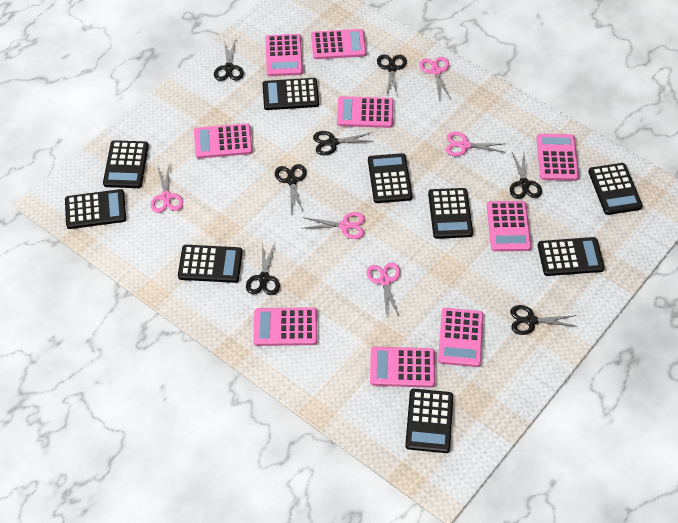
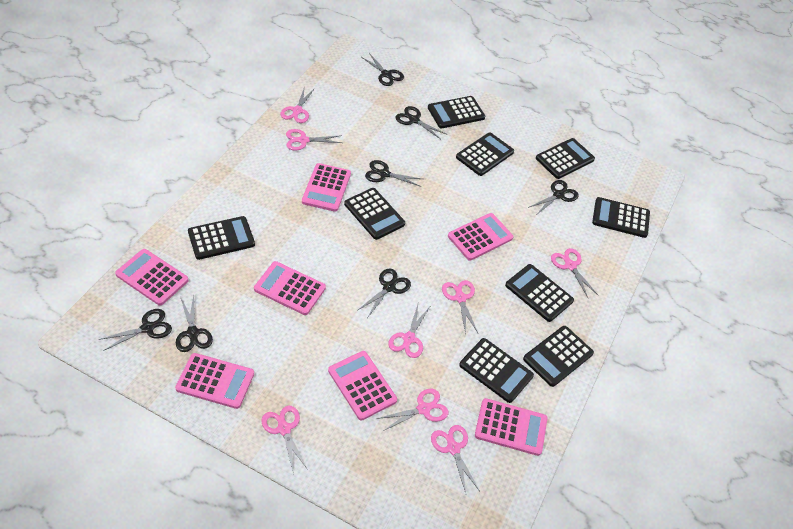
pink calculator: [194,123,253,159] [253,307,317,346] [265,34,303,76] [311,29,366,59] [337,96,393,128] [370,347,435,388] [438,308,483,367] [487,201,531,251] [536,134,579,181] = 9 -> [115,249,189,306] [175,353,254,409] [254,261,326,315] [302,163,351,212] [328,351,397,421] [448,213,514,261] [475,398,548,456] = 7
pink scissors: [151,166,183,213] [303,212,365,239] [367,263,400,317] [420,57,451,100] [446,132,506,156] = 5 -> [262,406,308,474] [280,86,315,123] [286,129,342,150] [377,389,449,431] [389,304,430,358] [431,425,480,493] [442,280,478,334] [551,248,599,298] = 8

